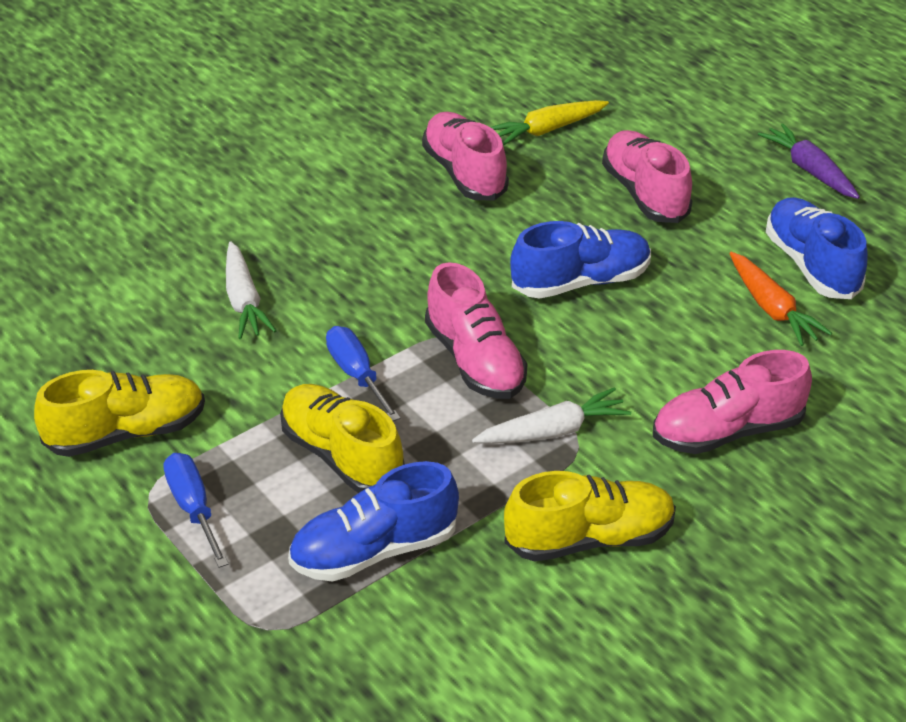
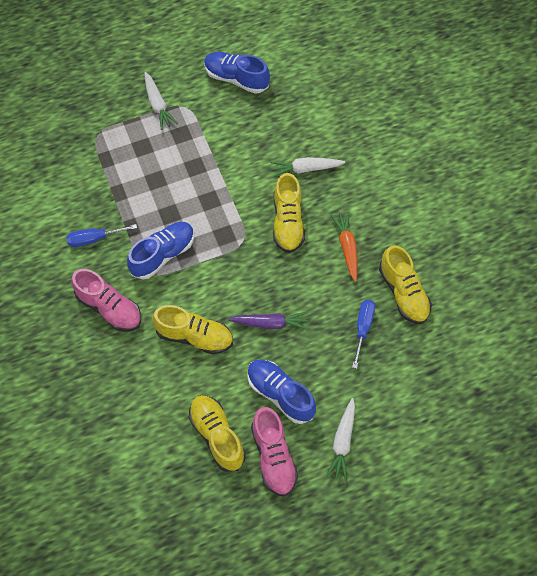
pink shoe: [422,112,509,200] [425,262,528,399] [602,130,692,223] [653,350,812,454] = 4 -> [71,269,141,332] [251,407,298,497] = 2
white carrot: [226,241,276,339] [472,387,631,444] = 2 -> [144,72,178,130] [270,157,345,177] [326,398,355,481] = 3
yellow carrot: [490,100,609,146] = 1 -> none = 0
yellow shoe: [34,370,205,457] [280,384,405,493] [504,471,676,561] = 3 -> [152,305,233,354] [189,395,246,472] [273,173,305,253] [379,245,432,324] = 4

